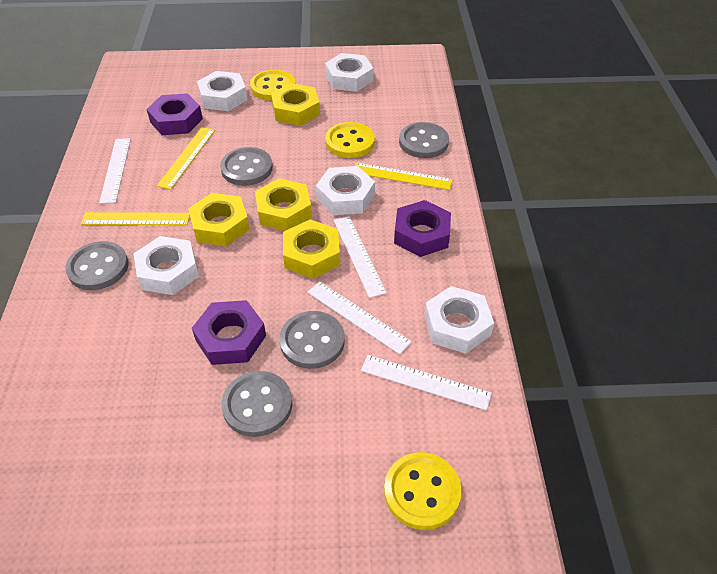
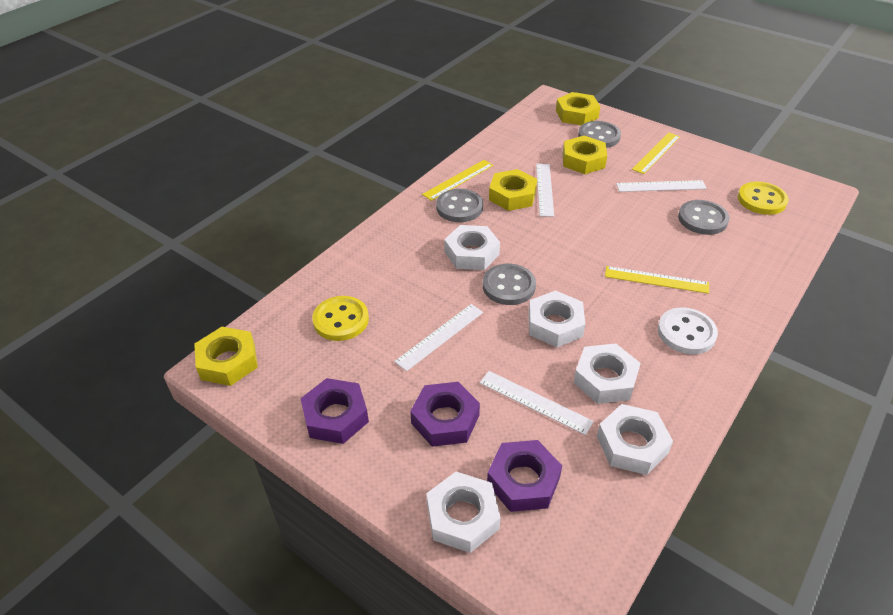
grey button: [65,241,129,290] [220,147,273,186] [221,371,292,437] [279,311,345,369] [399,122,449,158] = 5 -> [436,189,483,222] [483,264,536,305] [578,121,621,148] [678,200,729,235] = 4
white button: none = 0 -> [658,308,718,354] = 1
yellow button: [250,70,296,101] [325,122,375,158] [384,452,462,530] = 3 -> [312,296,369,341] [738,181,789,215] = 2

